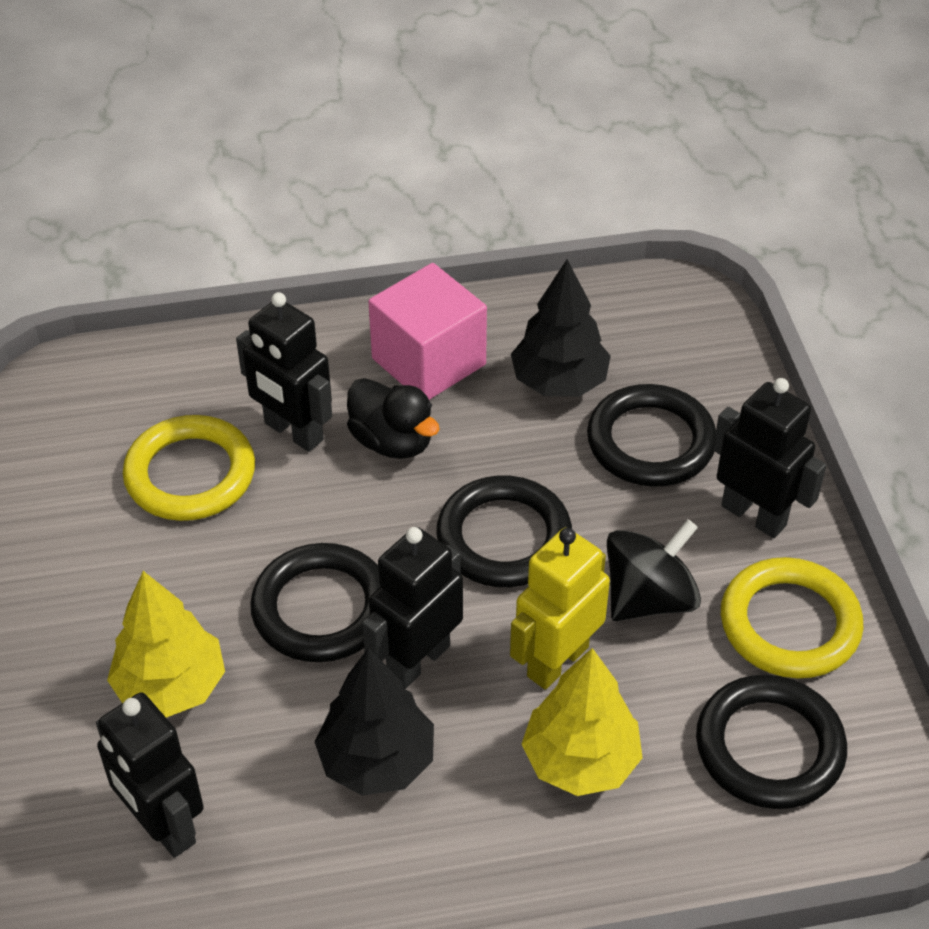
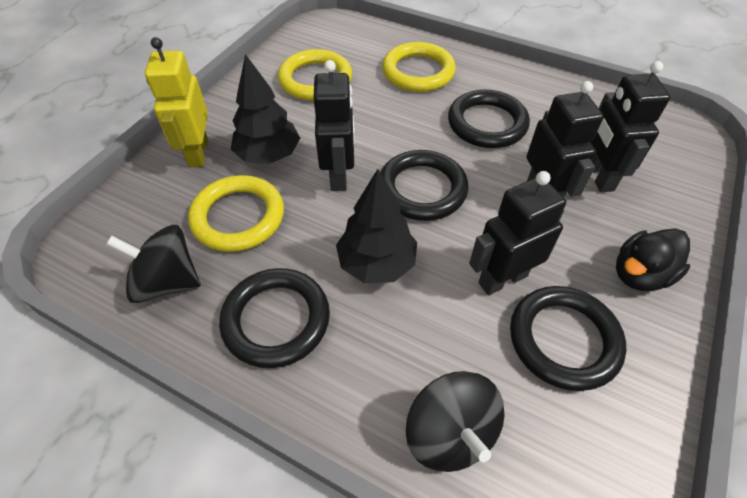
black spinning top: [607,519,701,621] = 1 -> [106,225,201,303] [406,371,505,472] = 2
pink cube: [368,263,487,400] = 1 -> none = 0
yellow ring: [123,415,255,521] [721,557,863,678] = 2 -> [188,175,284,252] [278,49,352,100] [382,42,456,92] = 3
yellow tree: [107,571,225,718] [521,648,642,796] = 2 -> none = 0

